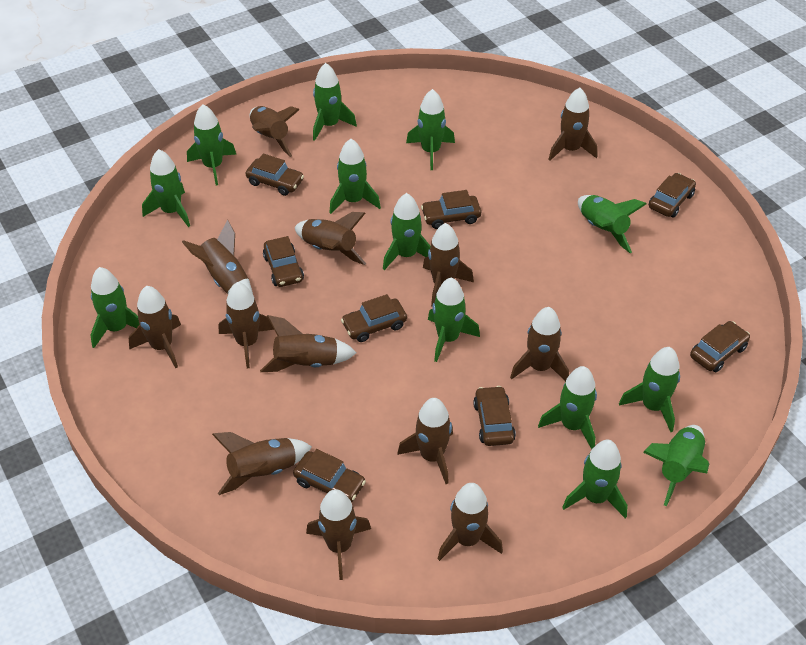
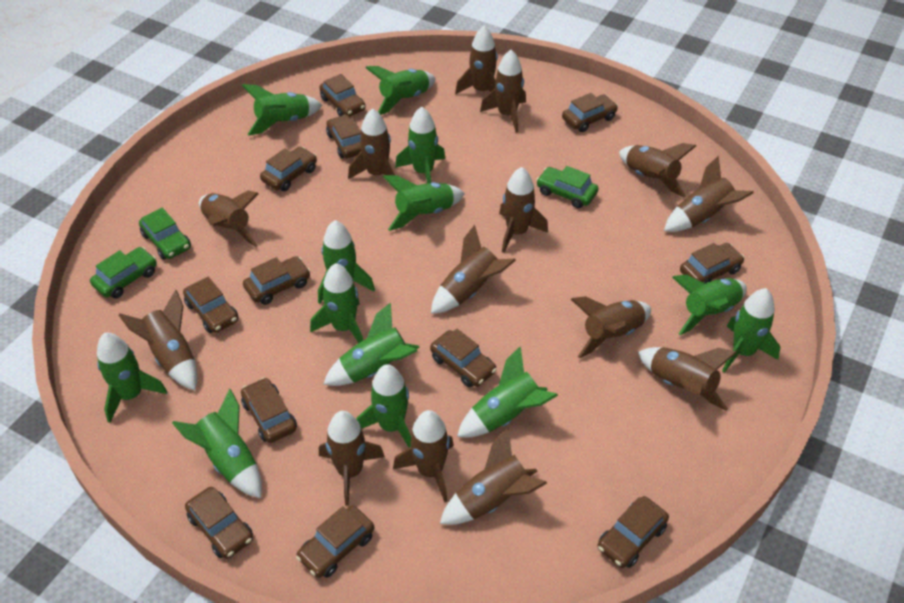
brown car: [246,154,304,196] [263,236,304,287] [293,449,366,503] [341,294,407,342] [421,190,481,229] [473,386,516,446] [649,173,696,218] [690,321,750,372] = 8 -> [183,277,238,333] [185,487,253,559] [241,377,297,443] [243,256,310,305] [260,147,317,191] [296,505,374,578] [319,74,366,117] [326,115,361,159] [430,329,497,388] [562,93,618,132] [597,496,669,568] [680,243,744,284] = 12
brown rocket: [129,286,181,368] [182,220,253,294] [212,432,312,495] [219,282,274,368] [250,106,299,157] [260,315,356,372] [295,212,366,265] [306,489,371,580] [397,398,453,484] [423,223,474,306] [438,483,503,561] [510,307,569,381] [548,87,597,161] = 13 -> [119,290,197,390] [199,191,259,247] [319,411,385,505] [348,108,395,179] [393,410,454,503] [431,225,516,314] [440,428,547,525] [455,26,498,94] [480,50,526,133] [499,167,548,253] [571,296,651,358] [619,143,696,198] [638,347,737,411] [664,156,754,232] = 14
green car: none = 0 -> [90,247,157,299] [139,208,191,260] [536,166,598,208] = 3

